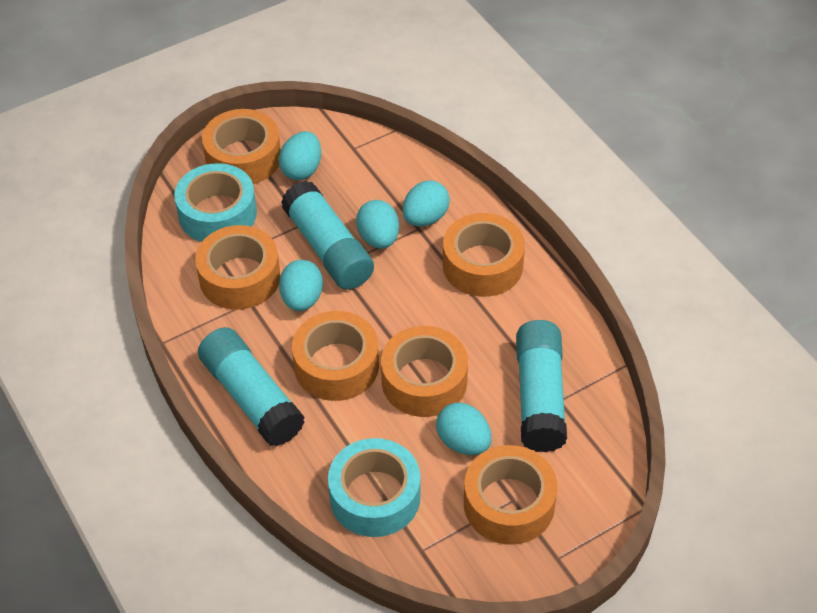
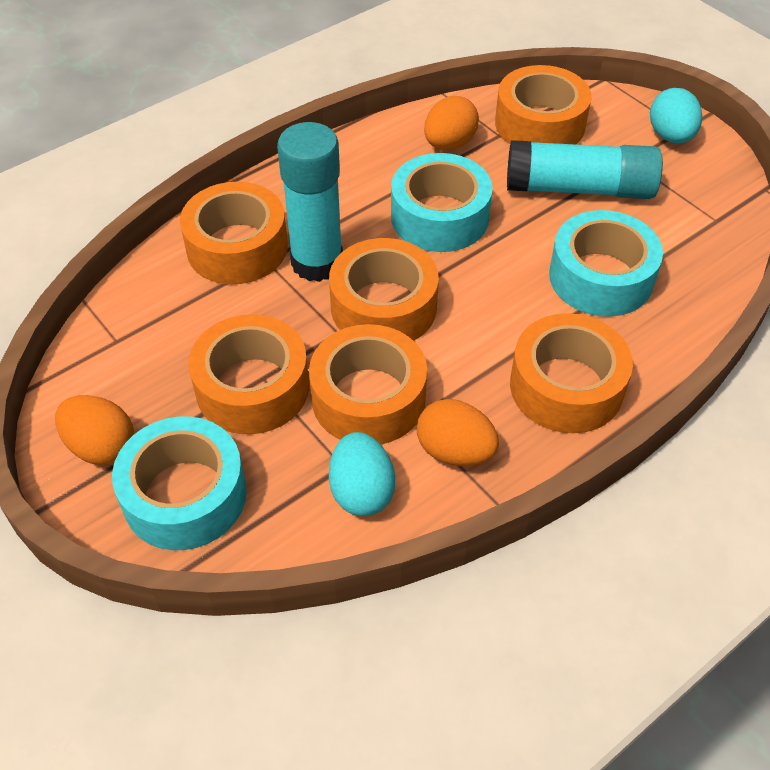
orange egg: none = 0 -> [55,395,134,465] [417,399,499,466] [424,96,479,150] = 3
turquoise egg: [279,131,321,180] [279,260,323,311] [356,200,399,249] [402,180,450,227] [436,403,492,455] = 5 -> [329,432,395,516] [650,88,702,143] = 2
turquoise glue stick: [198,327,305,446] [281,181,374,290] [516,320,567,452] = 3 -> [277,122,343,282] [507,140,663,199] = 2
turquoise tape: [174,163,257,242] [328,438,421,537] = 2 -> [112,416,247,550] [391,153,493,252] [549,210,663,317] = 3

